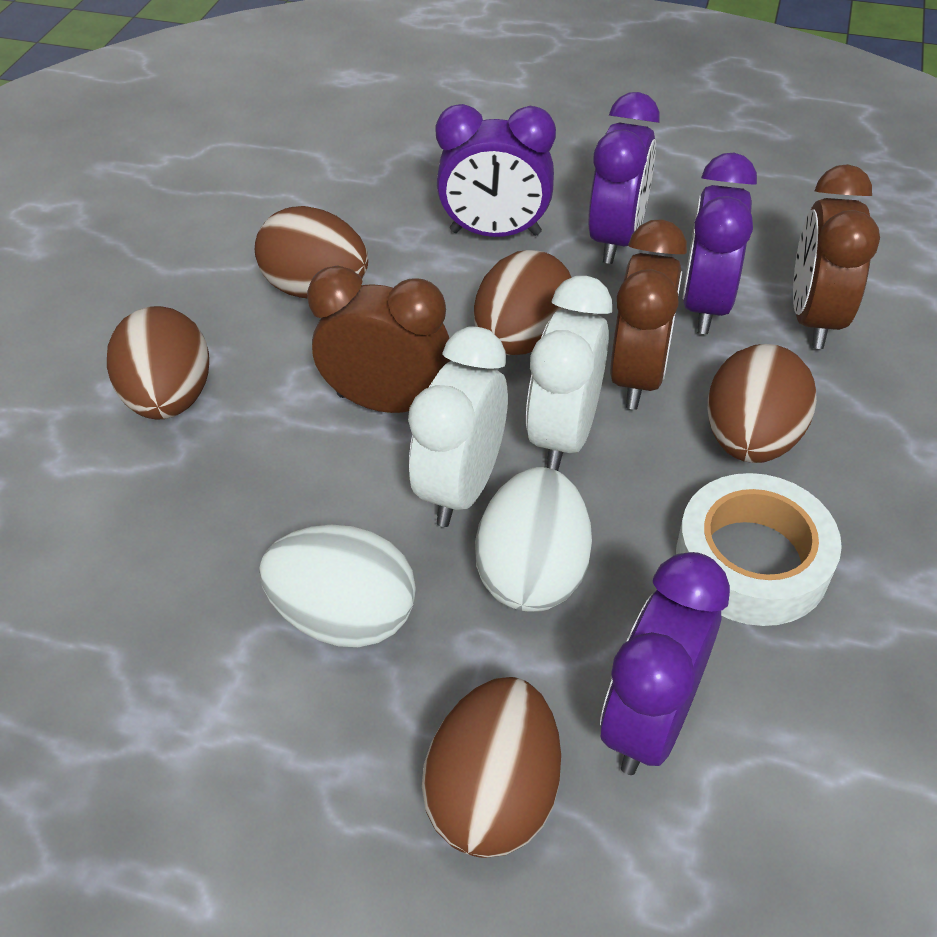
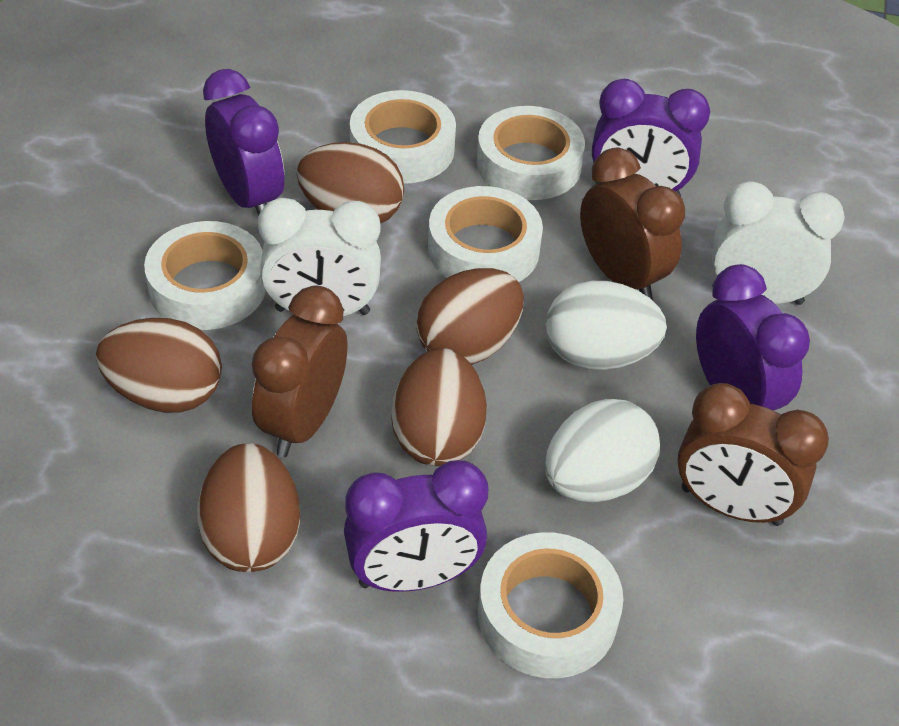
white tape: [676,473,842,626] = 1 -> [144,221,266,330] [350,90,456,184] [428,186,543,282] [476,106,585,200] [478,532,623,678] = 5

